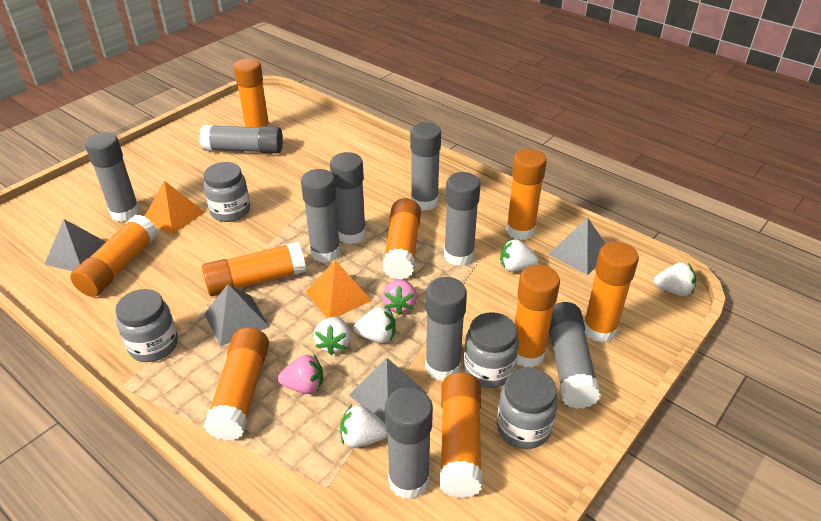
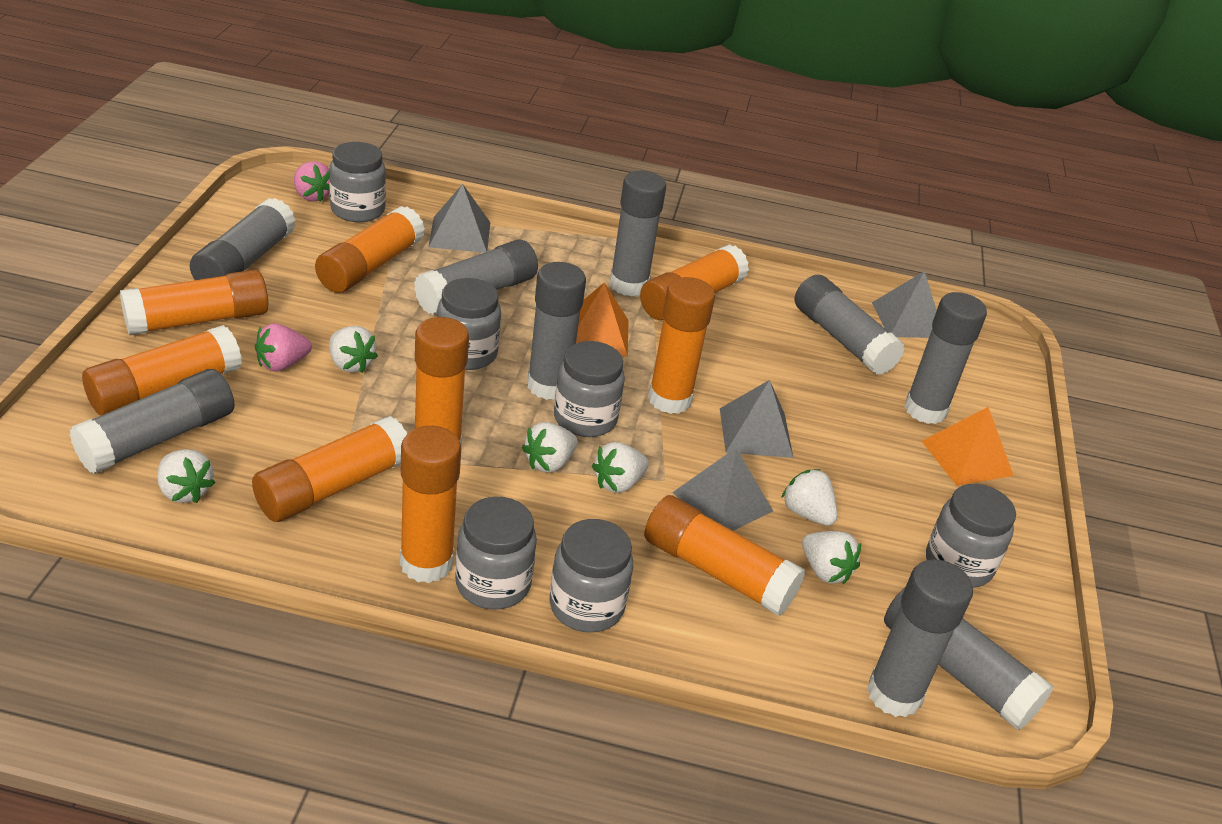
grey jar: [115,289,178,362] [204,162,250,222] [464,312,519,388] [497,367,558,449] = 4 -> [329,142,386,222] [437,278,501,370] [455,497,537,610] [549,519,633,633] [554,341,625,437] [926,484,1016,588] = 6
white strawberry: [314,317,351,355] [340,404,388,448] [353,307,396,343] [500,239,539,272] [653,262,697,296] = 5 -> [157,449,215,503] [329,326,378,373] [522,422,578,473] [592,442,649,493] [781,469,837,526] [802,531,861,584] = 6

